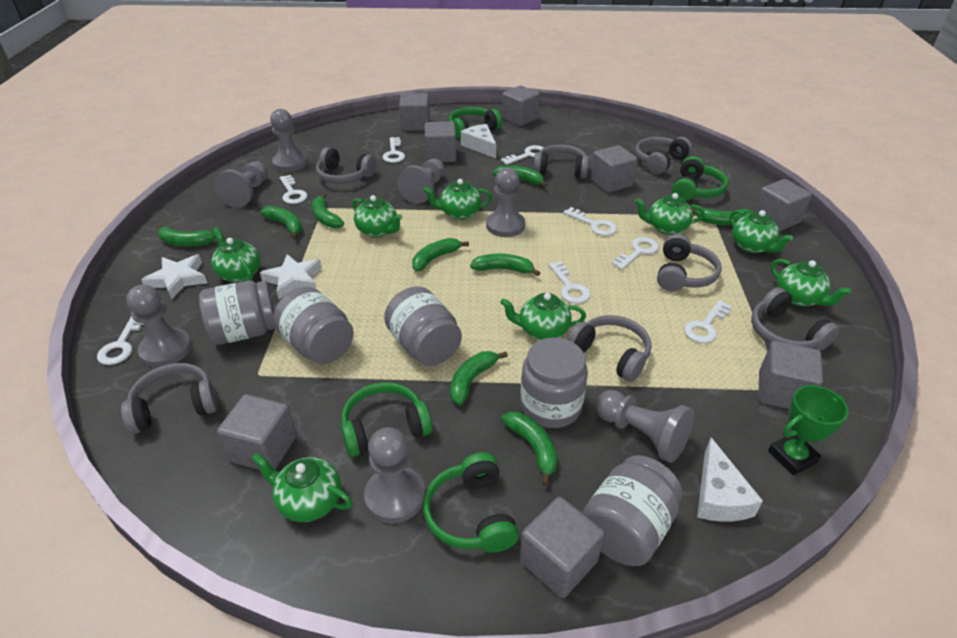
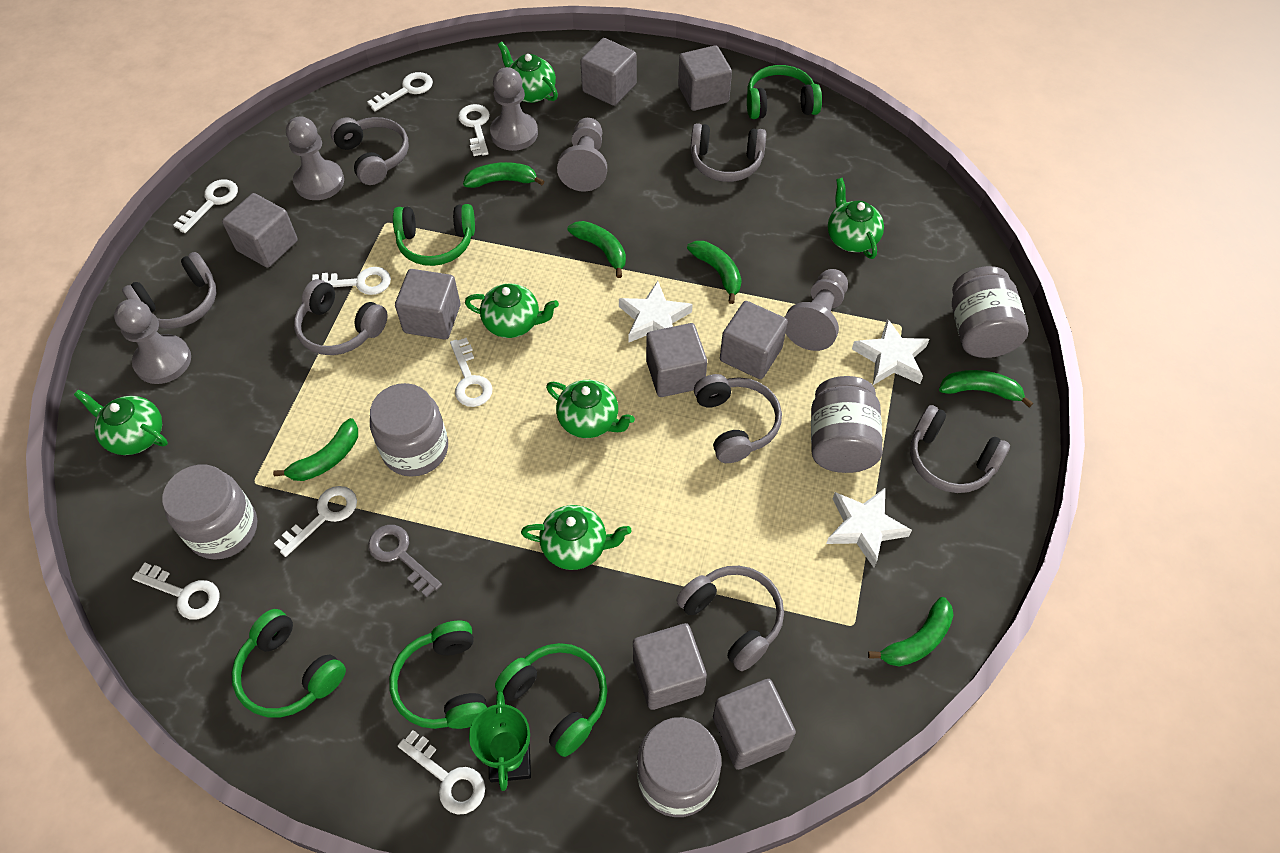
green banana: [156,225,216,246] [260,206,302,239] [312,193,344,228] [412,238,469,272] [450,351,508,405] [470,254,540,276] [492,165,547,187] [501,411,558,486] [690,207,753,225] = 9 -> [273,418,358,481] [463,162,544,188] [568,221,626,278] [687,241,742,304] [868,597,953,667] [939,370,1033,408] = 6
green headphones: [341,382,432,457] [423,452,519,553] [449,107,502,139] [672,156,728,201] = 4 -> [232,609,346,718] [389,621,487,729] [393,204,475,266] [495,643,607,757] [747,65,822,119] = 5
green teapot: [211,227,261,282] [251,453,352,522] [352,195,402,237] [423,179,493,220] [500,293,586,340] [635,193,705,235] [730,210,793,253] [771,259,851,306] = 8 -> [74,390,168,455] [465,283,559,338] [498,42,558,103] [521,505,631,570] [546,380,635,438] [828,178,884,259] = 6
grey key: none = 0 -> [368,525,442,597] = 1
grey pawn: [126,284,192,367] [214,161,268,208] [270,109,308,172] [364,427,425,523] [397,159,445,203] [486,167,525,237] [596,390,694,463] = 7 -> [114,299,191,384] [286,116,344,200] [490,67,538,151] [557,118,607,192] [785,269,848,351] = 5
white cheese: [461,124,496,158] [697,438,763,522] = 2 -> none = 0
white star: [141,255,207,300] [260,254,322,299] = 2 -> [619,281,693,342] [826,488,912,568] [852,318,929,385] = 3

